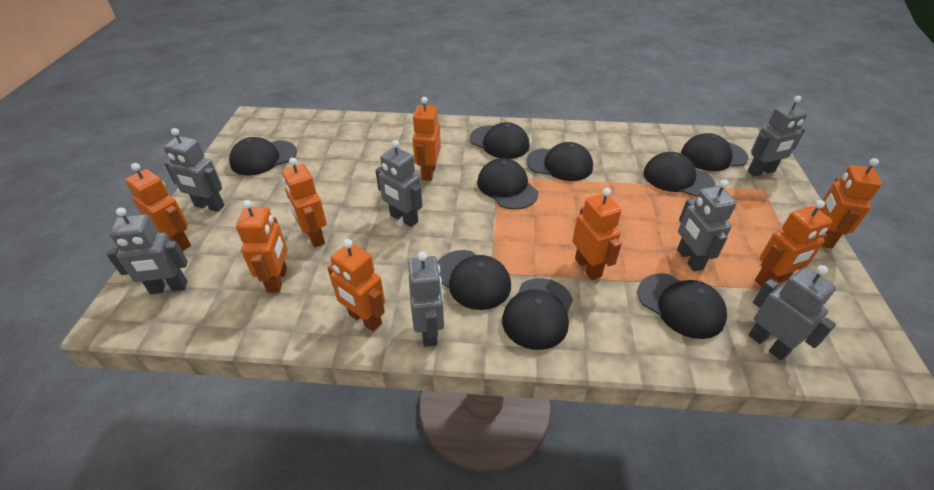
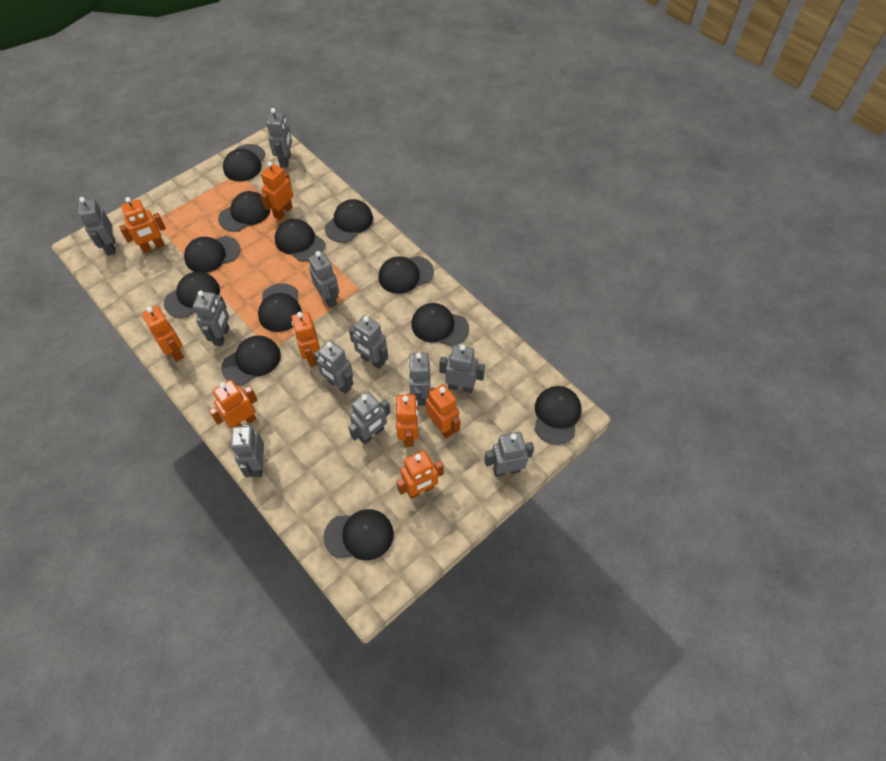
black cap: [229,137,297,176] [437,250,511,310] [469,122,530,159] [477,158,538,210] [502,278,573,350] [526,142,593,181] [637,273,727,339] [643,152,715,197] [681,133,749,171] = 9 -> [164,272,220,318] [184,236,240,273] [218,191,270,232] [221,336,281,385] [223,144,266,181] [258,283,302,332] [275,219,325,262] [323,509,394,560] [325,199,373,243] [378,256,434,294] [411,303,469,346] [534,386,581,445] = 12
grey robot: [107,208,188,294] [164,128,225,212] [375,140,422,227] [408,252,444,347] [677,180,737,271] [747,96,807,177] [749,265,836,361] = 7 -> [78,197,116,256] [193,291,229,346] [231,424,264,477] [266,108,292,168] [309,251,339,308] [314,340,354,394] [349,315,388,369] [349,391,390,444] [408,353,431,406] [439,345,485,393] [485,432,534,477] = 11

